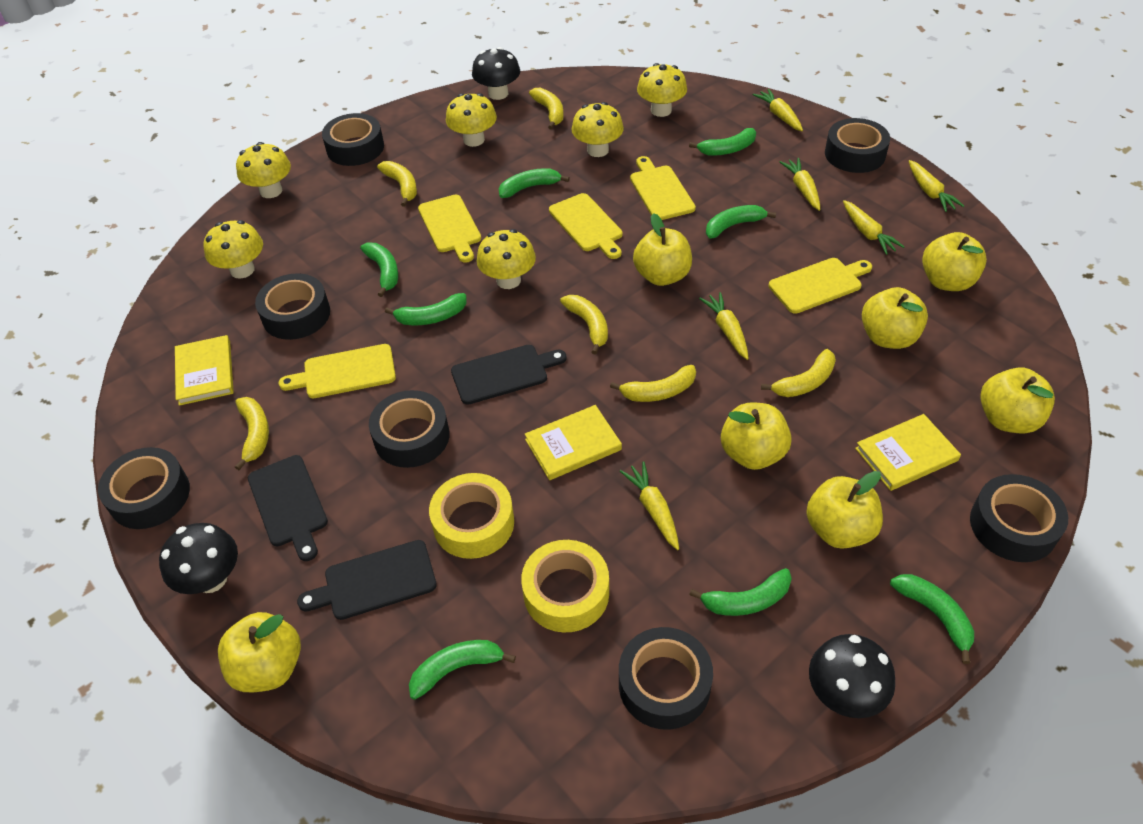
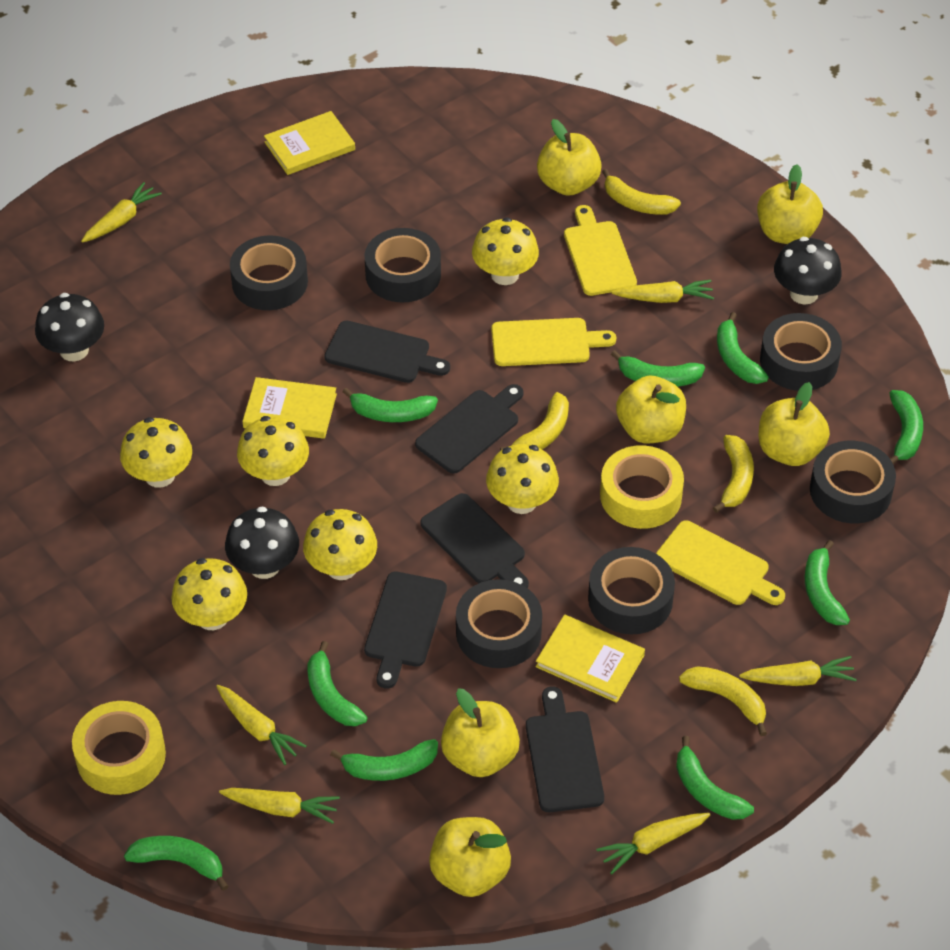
black cutting board: [248,455,328,561] [297,540,437,620] [451,345,567,405] = 3 -> [324,321,450,383] [364,572,447,689] [415,384,524,474] [420,493,529,588] [526,686,604,812] = 5
black tape: [98,447,190,529] [255,273,330,340] [322,113,384,166] [369,390,450,468] [619,627,713,730] [825,118,890,173] [970,474,1068,562] = 7 -> [230,236,308,310] [364,228,441,303] [456,579,542,668] [588,547,675,634] [760,313,842,391] [810,441,896,524] = 6
green banana: [360,243,398,297] [385,293,466,325] [409,640,516,700] [499,168,570,198] [689,128,756,156] [689,568,792,616] [706,205,776,239] [890,574,974,664] = 8 -> [124,836,228,891] [308,641,367,726] [331,739,438,781] [343,388,438,422] [611,350,705,387] [676,736,754,820] [717,312,769,384] [804,540,850,625] [889,390,923,464] = 9
yellow apple: [218,612,301,692] [633,213,692,286] [721,402,792,470] [806,471,883,549] [862,287,928,349] [922,232,987,291] [980,367,1055,434] = 7 -> [429,817,511,897] [441,688,520,777] [537,119,602,196] [616,376,686,443] [757,164,823,244] [758,382,830,466] = 6
yellow banana: [235,397,269,470] [377,161,417,207] [529,88,564,129] [560,295,608,355] [610,365,696,402] [761,349,836,397] = 6 -> [500,392,569,451] [602,169,681,215] [679,666,767,736] [713,435,754,513] = 4
yellow cutting board: [279,344,396,398] [418,194,481,263] [549,193,623,259] [630,156,696,220] [769,258,872,314] = 5 -> [491,318,616,366] [564,205,637,296] [656,521,785,605] = 3

